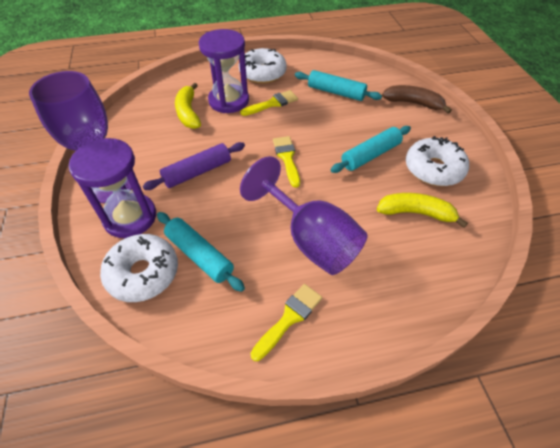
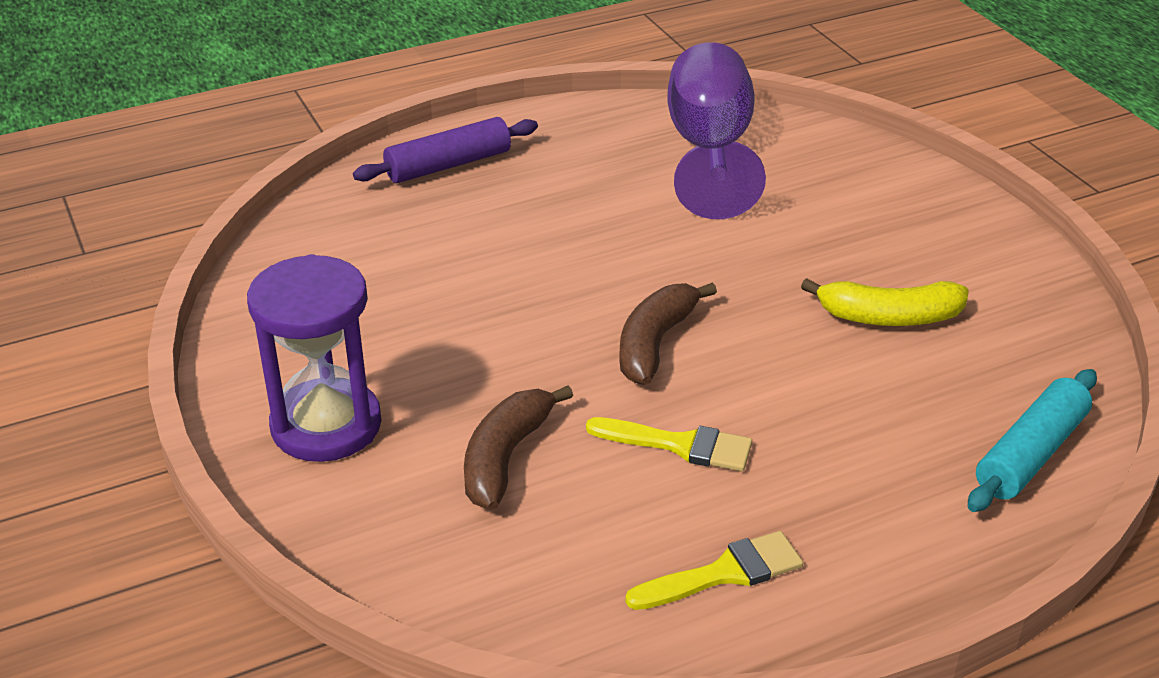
brown banana: [382,85,452,114] = 1 -> [464,386,573,510] [619,283,717,385] = 2
purple goblet: [29,71,132,203] [240,156,368,275] = 2 -> [667,42,766,219] = 1
purple hourglass: [69,138,156,238] [199,29,249,113] = 2 -> [247,254,382,462] = 1
turquoise rolling pin: [157,212,245,292] [295,70,382,101] [331,126,411,173] = 3 -> [968,369,1097,512] = 1
white donut: [100,234,178,302] [239,48,287,84] [406,136,469,186] = 3 -> none = 0
yellow banana: [175,83,201,129] [377,193,468,228] = 2 -> [801,278,969,326] = 1
yellow brush: [240,90,298,116] [251,284,322,361] [273,136,300,188] = 3 -> [586,417,752,471] [625,531,803,610] = 2

